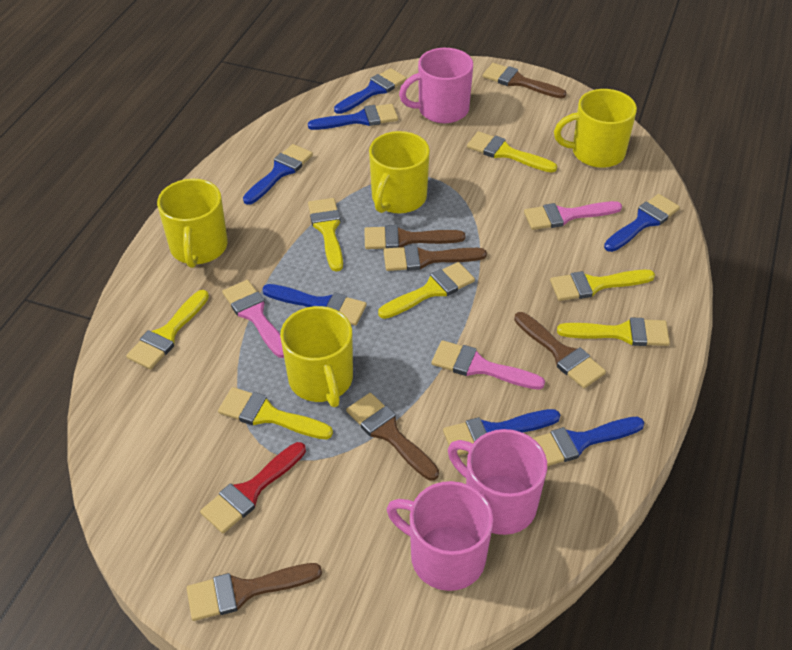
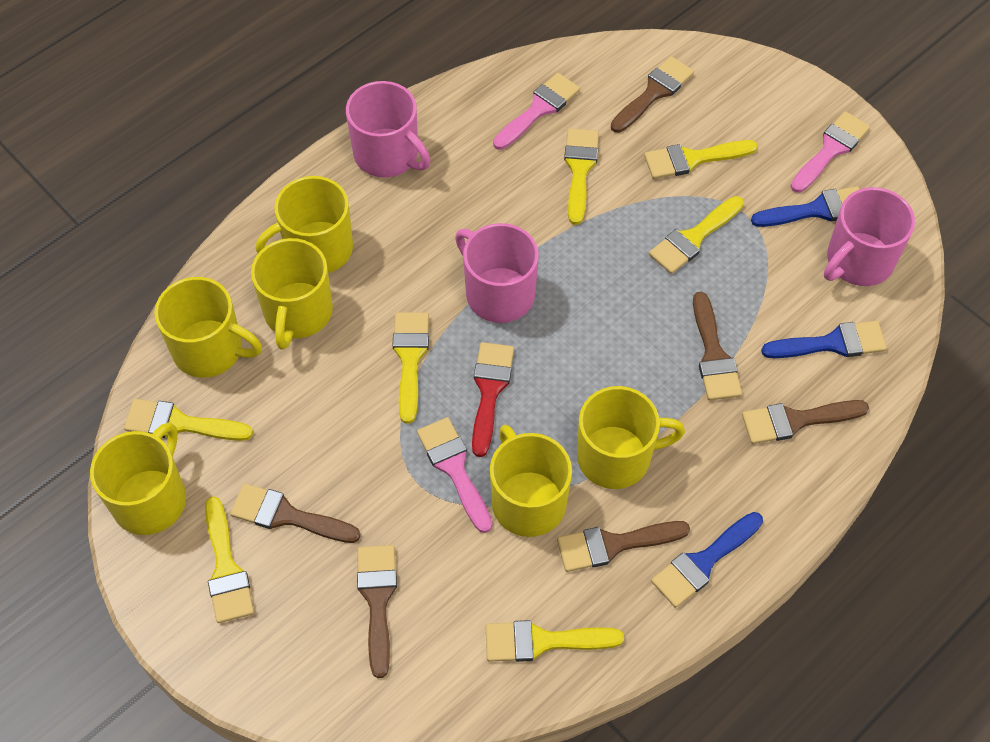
blue brush: [243,144,313,205] [262,284,367,326] [308,104,398,130] [334,68,407,114] [443,409,560,455] [533,417,644,466] [604,194,680,252] = 7 -> [651,512,763,608] [751,186,860,227] [761,321,887,358] = 3
yellow mug: [157,179,228,268] [280,306,353,407] [369,131,430,213] [554,89,637,168] = 4 -> [90,422,186,535] [154,277,262,378] [251,238,333,350] [256,176,353,273] [490,425,572,537] [577,386,685,489] = 6

